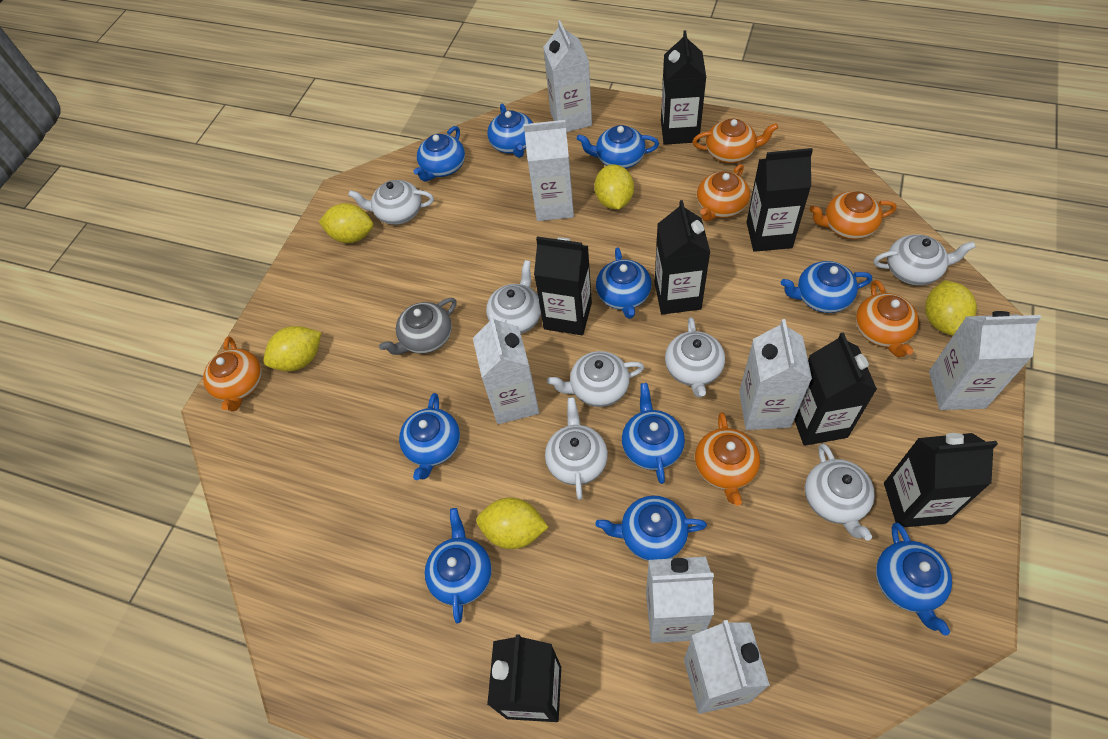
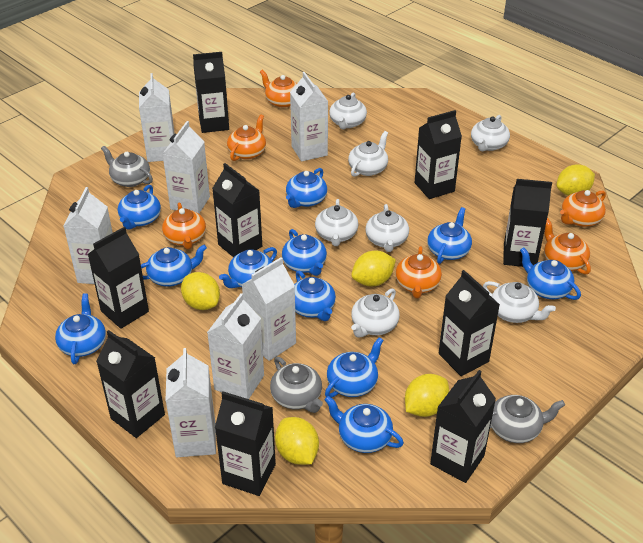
black carton: [487,634,561,722] [534,236,592,335] [655,200,710,315] [661,30,706,145] [747,148,813,252] [794,332,877,446] [884,433,998,527] = 7 -> [88,227,149,329] [96,330,165,438] [193,52,229,133] [212,163,262,258] [215,391,276,496] [415,110,462,199] [430,370,496,483] [439,270,500,376] [503,179,552,267] = 9
blue teapot: [399,393,460,480] [413,126,465,181] [425,508,492,624] [487,104,533,158] [577,125,659,169] [596,247,652,319] [596,496,707,561] [622,383,685,484] [781,261,872,313] [876,523,952,636] = 10 -> [55,293,106,364] [118,185,161,230] [141,245,207,287] [219,247,277,288] [282,229,327,276] [286,168,327,208] [294,271,336,321] [324,396,404,453] [325,337,383,398] [427,207,472,264] [520,247,581,300] = 11
grey teapot: [379,298,457,355] = 1 -> [101,146,153,187] [270,357,323,413] [490,395,565,443] = 3

